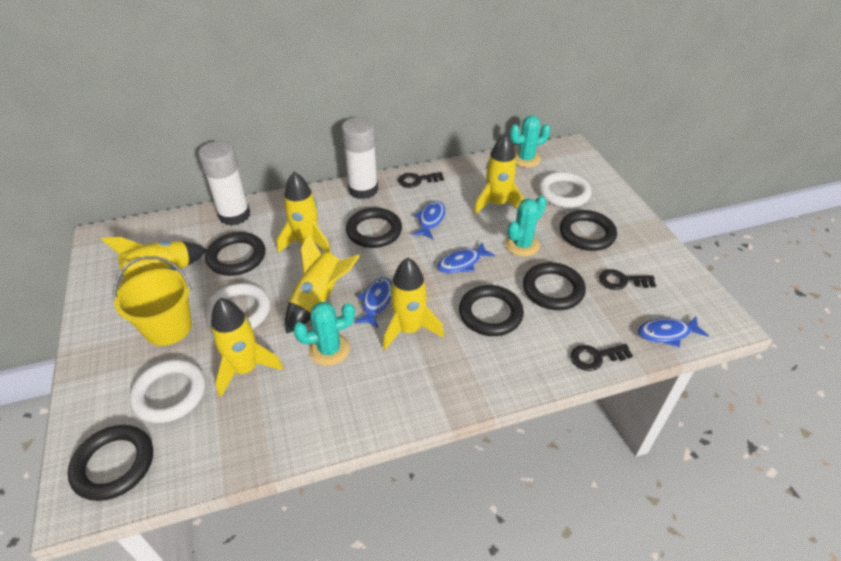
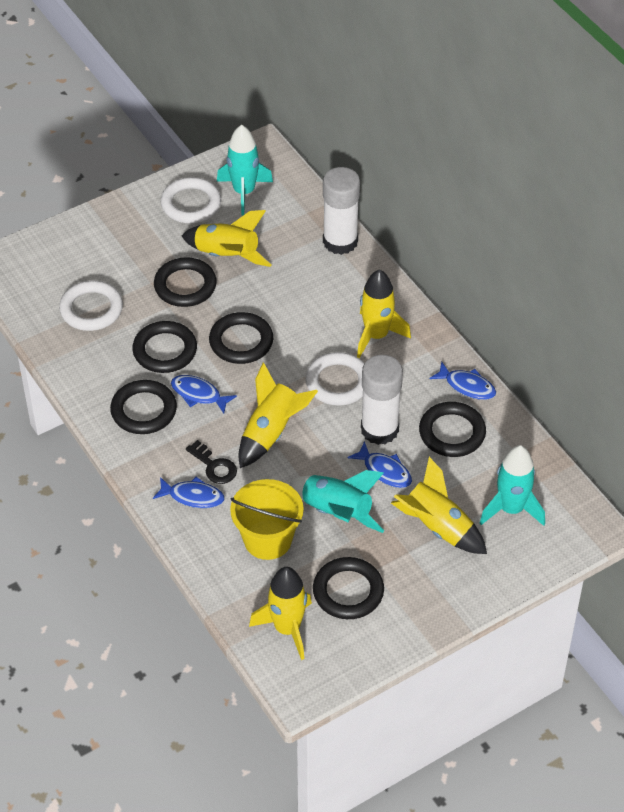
black key: [398,172,444,188] [571,344,633,371] [599,269,656,290] = 3 -> [186,440,237,484] = 1
turquoise cactus: [293,302,355,366] [505,196,547,257] [510,116,550,167] = 3 -> none = 0
turquoise rocket: none = 0 -> [217,125,273,215] [290,470,384,533] [480,445,545,526] = 3
yellow rocket: [101,237,207,292] [211,298,283,397] [277,172,331,254] [285,233,360,334] [383,258,444,350] [474,134,524,214] = 6 -> [182,210,271,267] [239,362,318,468] [249,567,312,660] [357,269,411,358] [391,457,487,554] = 5

